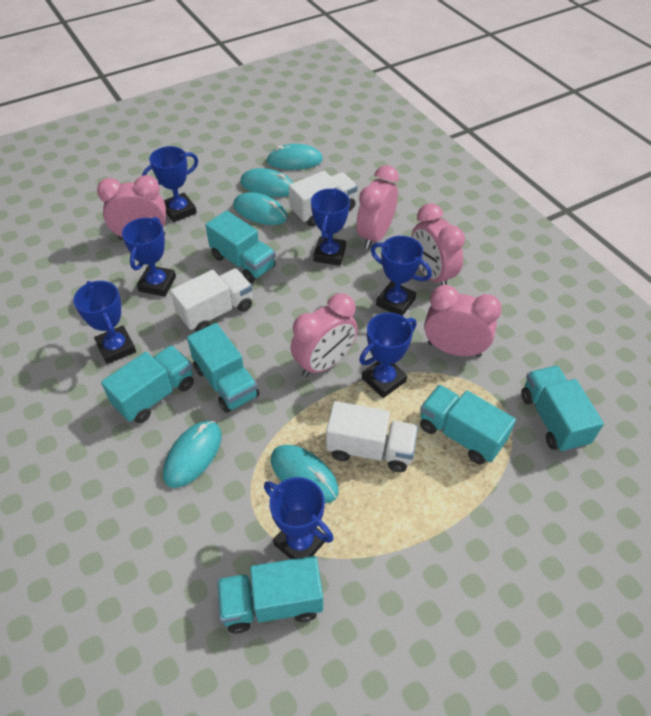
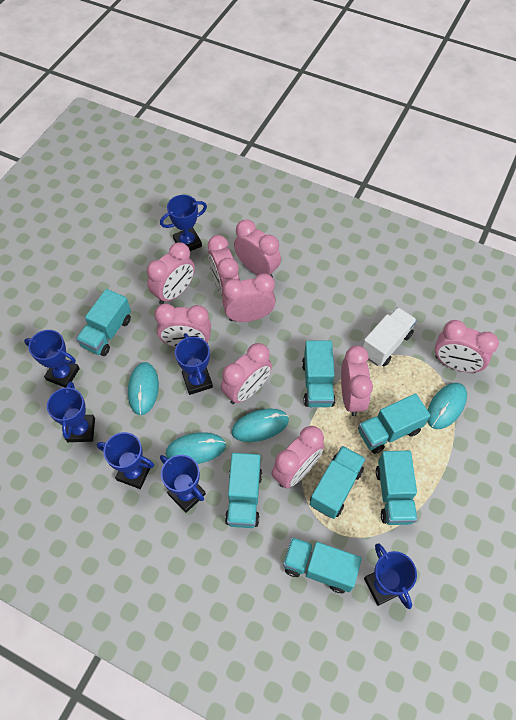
pink clock: [97,175,166,240] [291,293,358,377] [356,165,399,249] [411,203,465,285] [424,285,502,357] = 5 -> [147,242,195,304] [154,303,211,348] [208,235,240,297] [221,343,272,404] [222,273,276,322] [234,220,281,278] [271,426,324,488] [341,346,373,416] [435,320,499,373] = 9
turquoise mouse: [163,421,222,488] [233,192,288,225] [240,168,293,197] [266,144,323,170] [271,445,339,503] = 5 -> [128,362,159,415] [166,432,226,464] [231,409,289,442] [427,383,467,429] = 4
turquoise truck: [101,345,194,423] [187,323,259,413] [205,210,276,283] [217,556,323,634] [420,385,516,464] [521,366,604,453] = 6 -> [76,289,131,356] [225,453,262,528] [283,537,362,593] [302,340,335,407] [310,446,366,519] [358,393,430,454] [376,451,417,525] = 7
white truck: [170,269,252,332] [289,171,357,227] [326,401,418,472] = 3 -> [362,307,417,367] = 1

